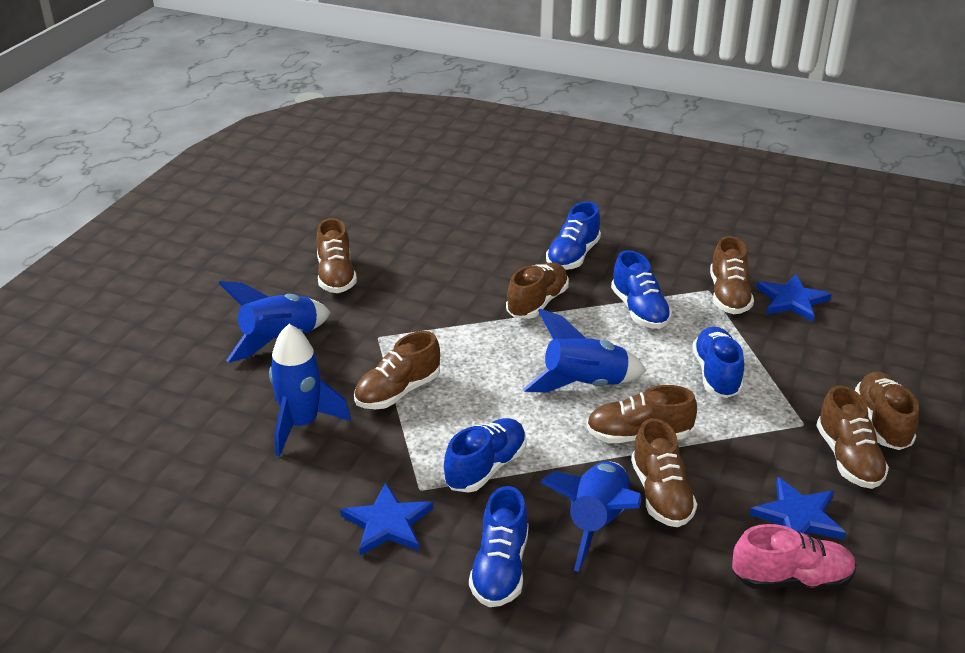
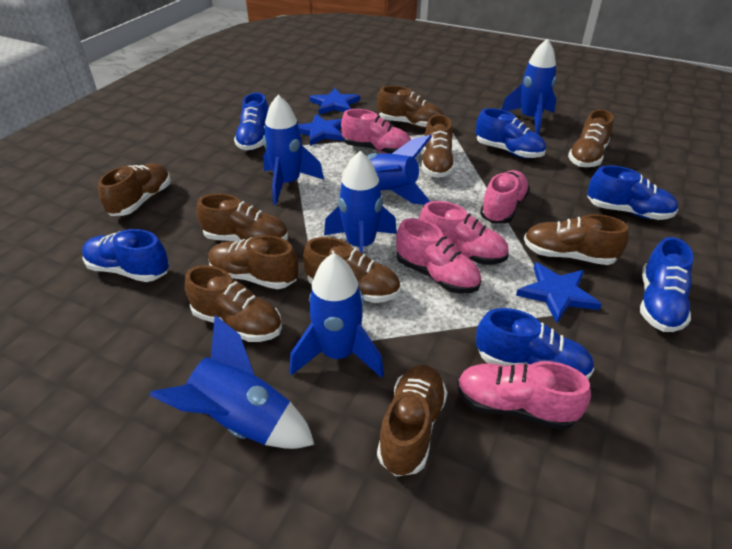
blue rocket: [219,281,331,362] [269,324,351,457] [523,309,646,393] [540,462,642,572] = 4 -> [149,315,315,449] [263,95,324,205] [290,253,384,378] [324,151,397,254] [342,135,432,205] [501,38,556,135] = 6
blue shoe: [444,418,527,493] [469,486,529,607] [546,201,601,270] [611,250,672,329] [692,326,744,398] = 5 -> [82,229,169,282] [234,93,269,150] [476,108,546,158] [476,308,594,379] [587,166,678,220] [640,237,694,332] = 6
brown shoe: [316,218,357,293] [354,331,440,409] [506,262,569,319] [586,385,697,443] [631,418,697,527] [710,236,754,314] [816,385,889,489] [855,372,919,450] = 8 -> [98,163,171,216] [185,265,282,342] [196,193,288,242] [208,235,298,289] [303,237,400,303] [377,86,443,128] [377,365,448,477] [421,114,455,178] [524,214,629,265] [568,109,614,167] = 10
pink shoe: [732,524,856,590] = 1 -> [341,109,411,154] [396,218,481,294] [419,201,509,265] [457,361,591,430] [480,170,530,223] = 5

